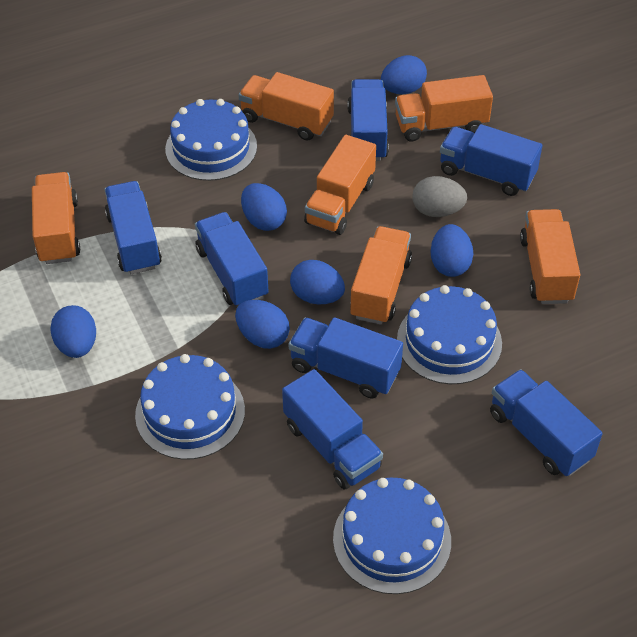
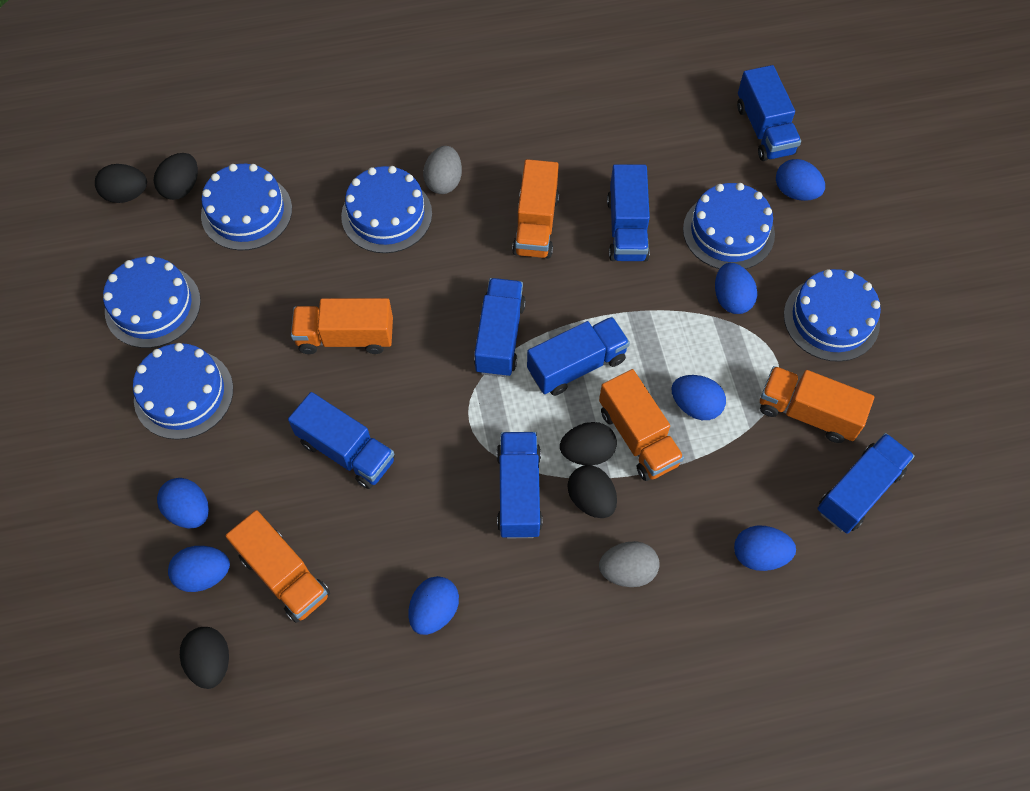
black egg: none = 0 -> [95,164,147,203] [154,153,198,200] [180,627,229,689] [560,422,617,465] [568,465,617,518] = 5
blue cake: [135,354,245,460] [165,99,257,181] [333,477,451,594] [397,285,502,384] = 4 -> [103,256,201,348] [133,343,233,440] [201,164,292,251] [341,166,432,253] [683,183,775,269] [784,269,881,362] = 6
blue egg: [50,305,96,358] [235,300,290,349] [241,183,287,231] [290,260,345,305] [381,55,427,94] [431,224,474,277] = 6 -> [157,478,209,529] [168,546,230,592] [409,576,459,635] [671,375,726,420] [715,263,757,314] [734,526,796,571] [776,159,825,201] = 7
grey egg: [412,176,467,217] = 1 -> [423,146,462,194] [599,541,660,587] = 2
orange truck: [32,172,80,264] [239,72,334,141] [304,135,376,235] [350,226,412,325] [395,75,493,141] [520,209,580,304] = 6 -> [226,510,330,623] [291,298,393,354] [512,159,559,258] [599,369,684,481] [760,366,874,443] = 5

